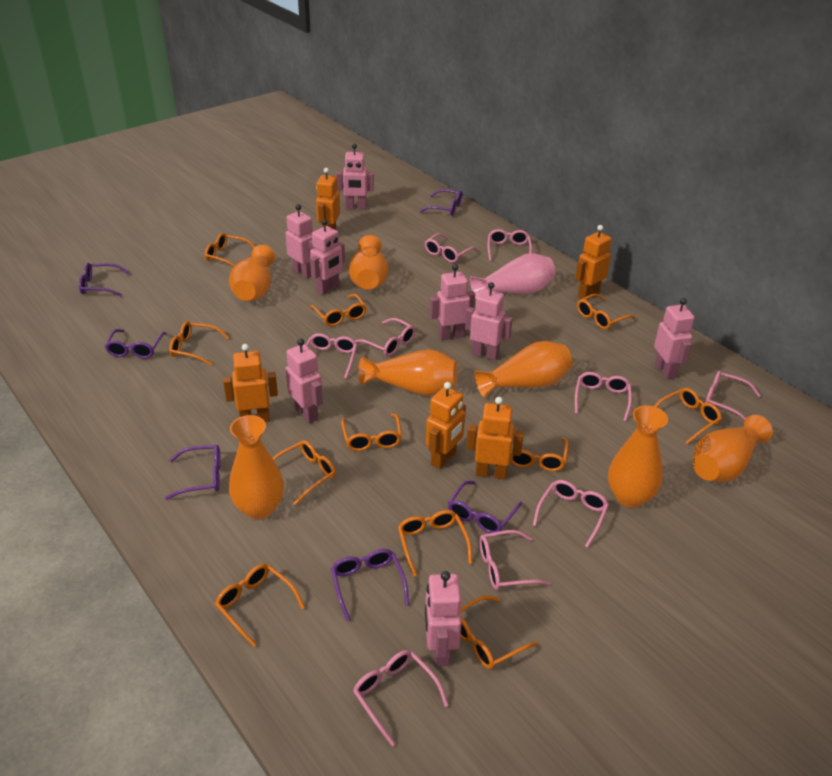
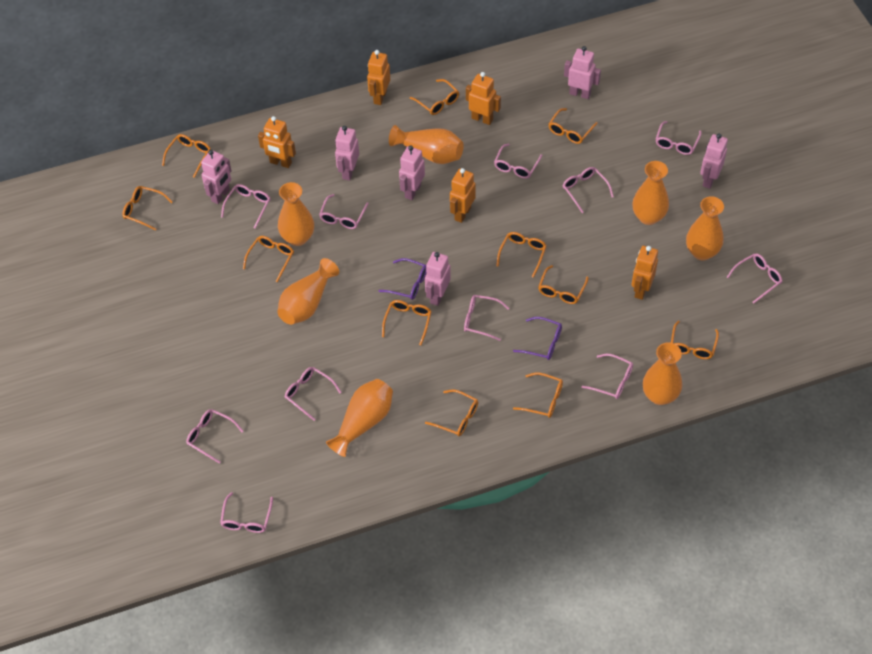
pink glasses: [306,333,357,379] [353,650,449,746] [355,318,415,356] [425,233,478,263] [479,530,551,590] [488,229,532,261] [533,480,609,548] [575,372,632,421] [705,371,761,421] = 9 -> [186,409,243,464] [220,492,273,533] [221,184,270,229] [285,367,342,421] [319,194,369,229] [464,295,509,341] [494,144,542,179] [562,167,614,213] [581,354,633,399] [656,121,702,155] [727,253,783,304] = 11
pink robot: [285,204,314,279] [286,338,323,424] [310,219,345,295] [336,144,374,210] [425,571,462,666] [430,264,475,340] [465,282,513,361] [654,298,695,379] = 8 -> [201,150,231,204] [335,126,359,181] [399,145,425,200] [425,252,451,306] [564,46,601,99] [700,133,728,189] = 6
pink vase: [470,253,556,299] = 1 -> none = 0
purple glasses: [79,263,130,296] [105,329,167,359] [165,445,221,500] [331,549,409,621] [419,189,463,216] [448,481,522,533] = 6 -> [379,258,426,300] [513,317,562,360] = 2

